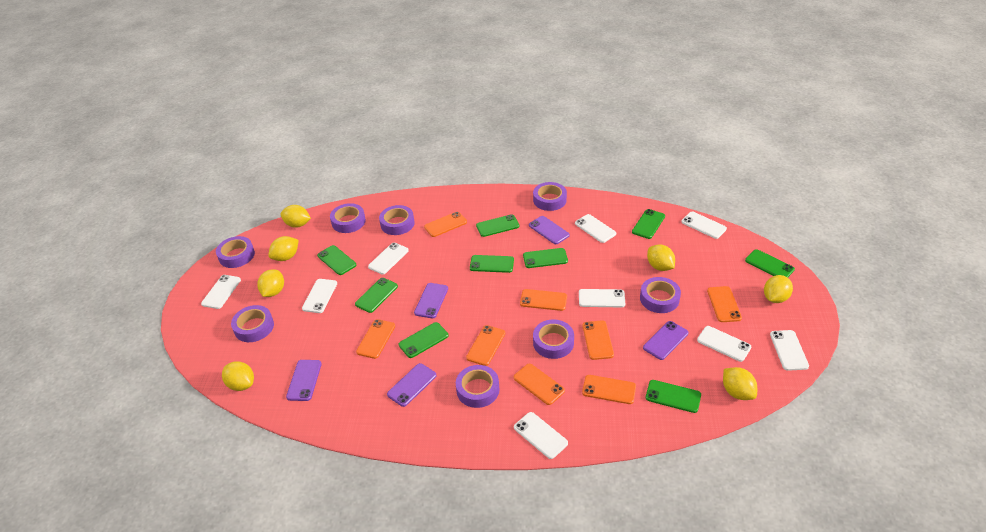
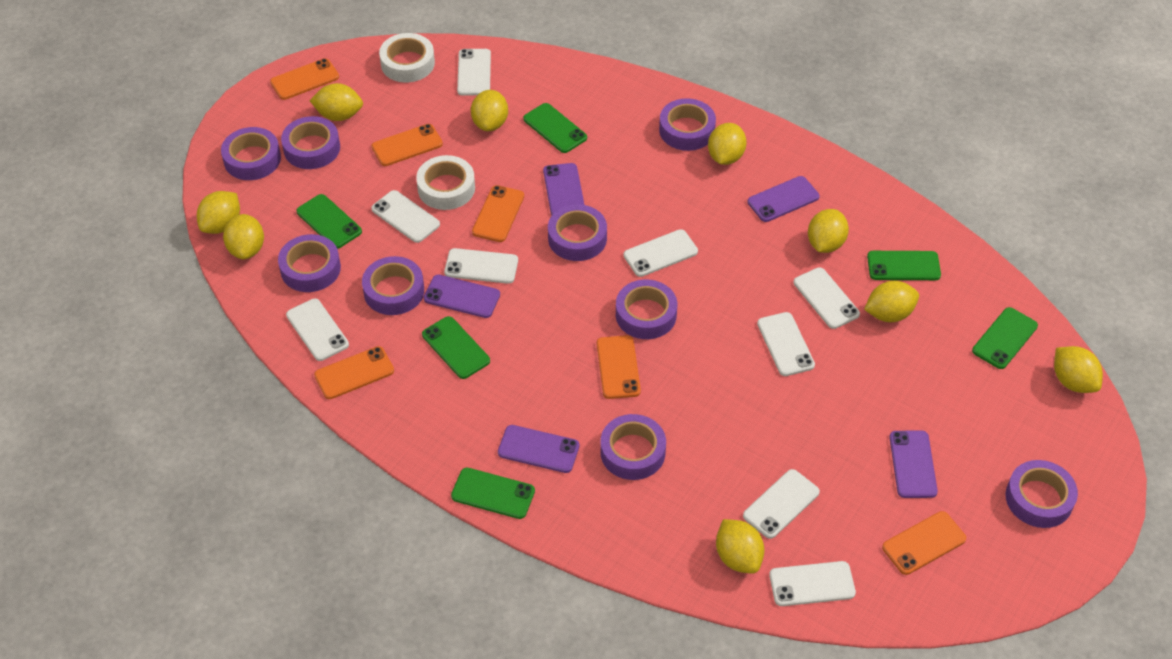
green phone: [317,245,356,275] [355,278,398,313] [399,322,449,358] [470,255,514,273] [476,214,519,237] [523,248,568,268] [632,209,665,239] [646,380,701,413] [745,249,795,277] = 9 -> [296,194,362,249] [422,316,490,379] [451,467,535,519] [523,103,587,153] [867,251,941,280] [972,307,1038,369] = 6
orange phone: [356,319,395,359] [424,212,467,237] [466,325,505,366] [514,364,565,405] [520,289,567,311] [582,320,614,360] [582,375,636,404] [707,286,742,322] = 8 -> [270,58,339,100] [314,346,394,399] [371,124,443,166] [472,185,524,242] [597,335,641,399] [882,511,966,575] = 6
purple tape: [216,236,255,268] [231,305,274,342] [330,203,366,233] [379,205,415,235] [456,365,500,408] [533,182,567,211] [533,319,574,359] [640,277,681,313] = 8 -> [221,127,281,180] [278,234,341,292] [281,116,340,169] [362,256,424,315] [548,204,607,261] [600,414,666,480] [616,280,677,339] [659,98,716,151] [1005,460,1078,528] = 9
white tape: none = 0 -> [379,33,435,82] [416,155,475,210] = 2
yellow lemon: [222,361,254,391] [257,269,284,297] [268,236,299,261] [280,205,311,227] [647,244,675,271] [723,367,757,400] [764,275,793,303] = 7 -> [197,191,240,234] [223,214,264,259] [310,83,363,121] [471,90,508,131] [708,123,747,165] [716,519,765,573] [808,209,849,253] [864,281,919,322] [1054,346,1103,393] = 9

